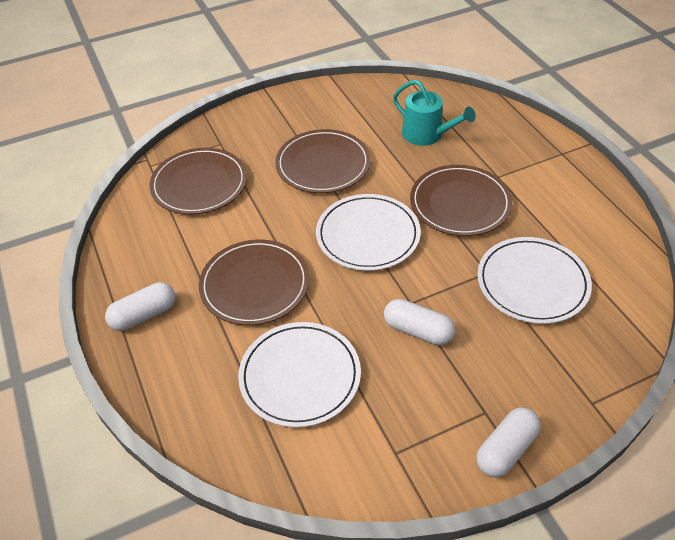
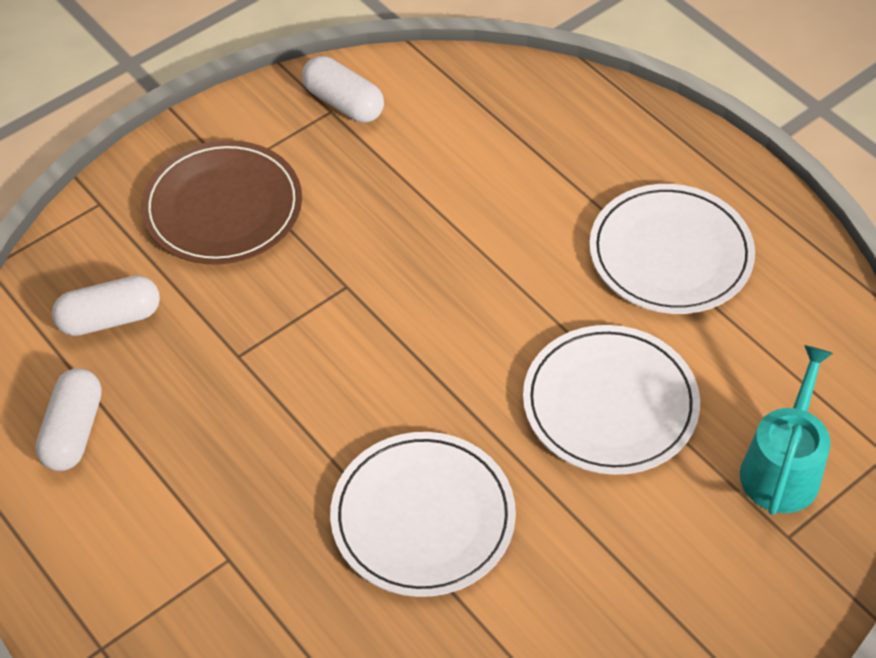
brown plate: [149,148,247,215] [199,240,309,325] [275,129,371,193] [410,165,512,236] = 4 -> [141,140,302,265] = 1

